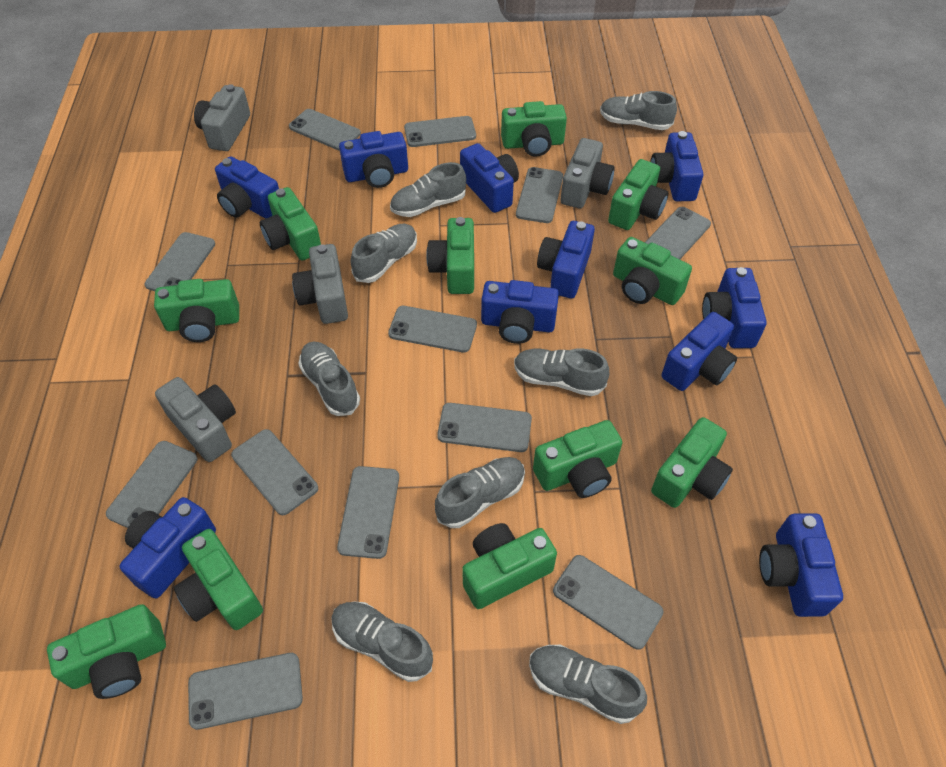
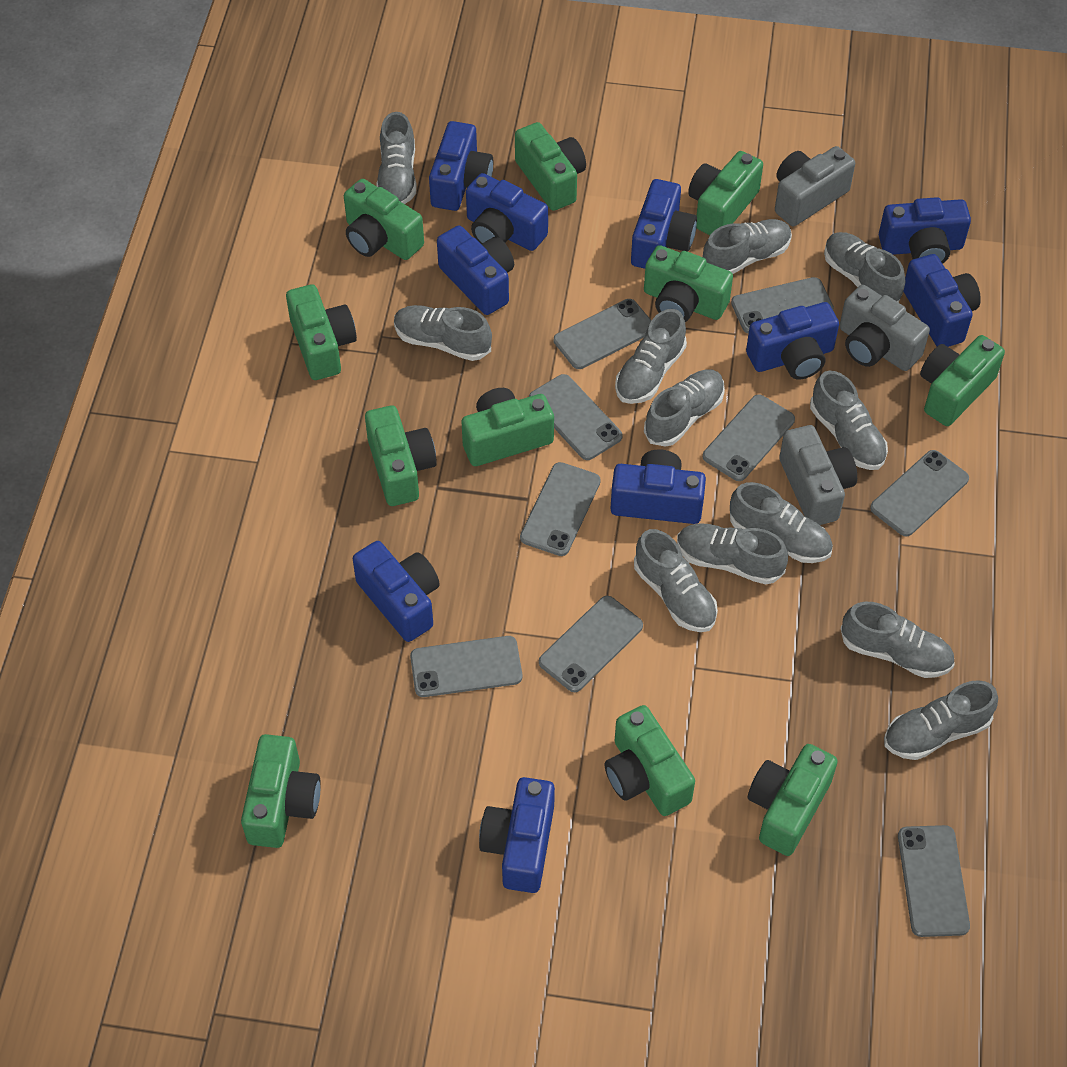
grey camera: [155,377,236,462] [194,84,250,151] [292,244,348,324] [561,138,615,208] = 4 -> [775,146,855,226] [779,425,857,525] [840,285,930,371] = 3
grey phone: [106,441,197,528] [144,232,215,291] [188,653,303,730] [231,429,318,515] [289,109,361,151] [337,466,399,559] [388,306,477,353] [404,116,476,147] [437,403,532,452] [516,167,563,223] [553,555,664,650] [645,207,711,259] = 12 -> [410,636,522,697] [520,462,601,556] [529,374,623,460] [539,596,643,692] [554,299,652,369] [703,394,795,481] [731,277,834,334] [870,450,969,537] [898,825,970,937] = 9
grey shoe: [299,341,360,416] [332,602,433,682] [351,224,417,283] [390,162,466,217] [435,457,525,528] [514,348,609,396] [529,645,647,724] [600,91,677,130] = 8 -> [376,112,417,204] [394,305,492,361] [615,309,687,404] [634,529,718,632] [644,370,725,447] [677,524,788,584] [702,219,792,274] [730,482,833,563] [810,370,888,470] [824,232,905,303] [841,602,955,678] [884,680,998,760] = 12

